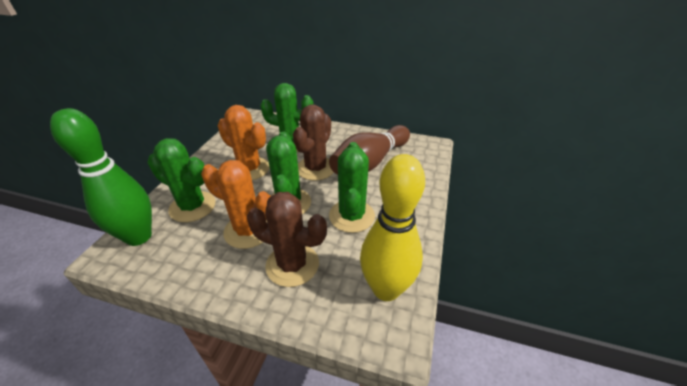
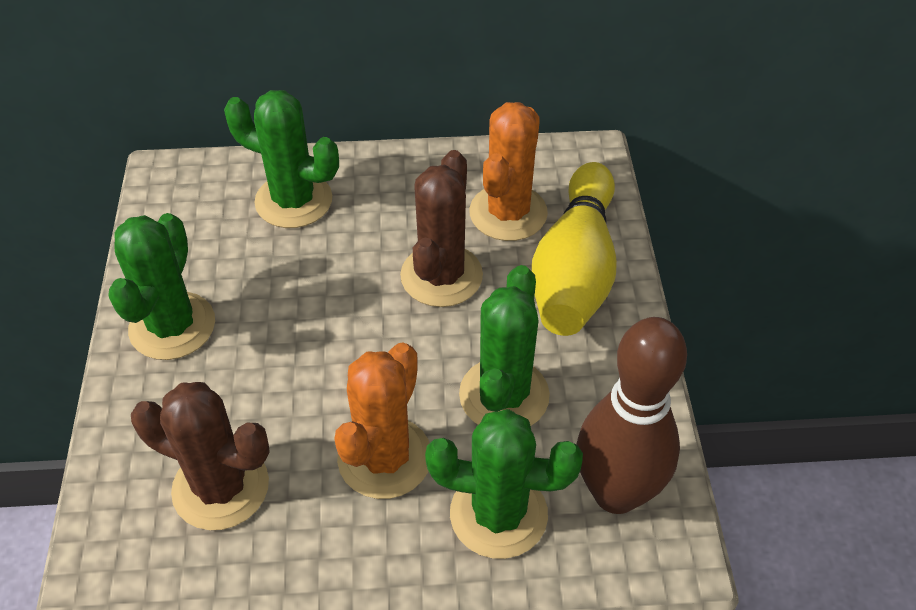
green bowling pin: [50,108,152,246] = 1 -> none = 0

